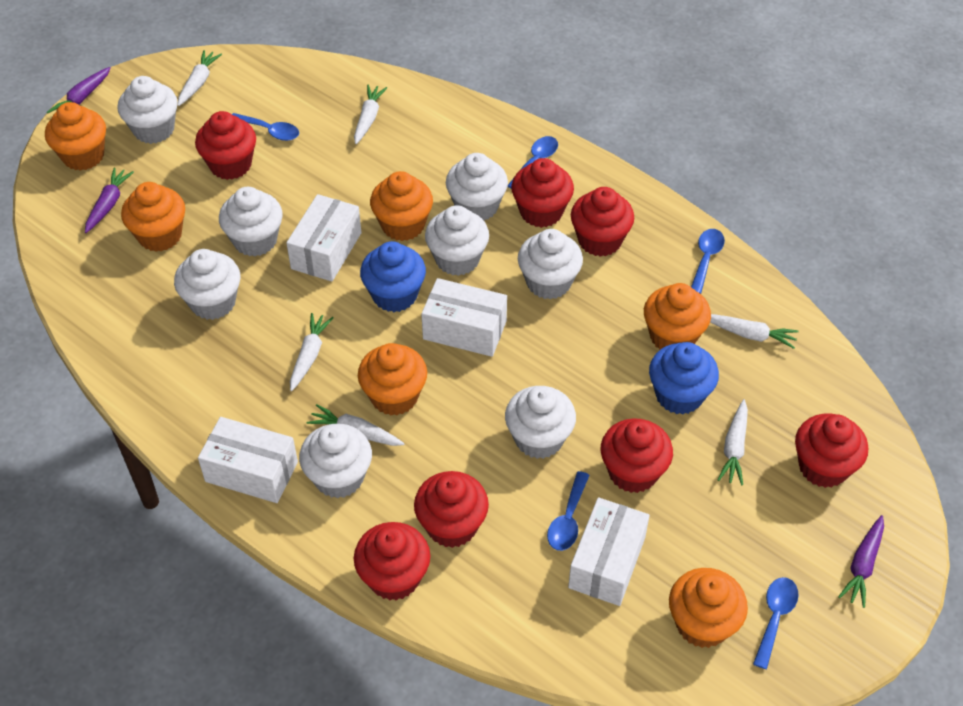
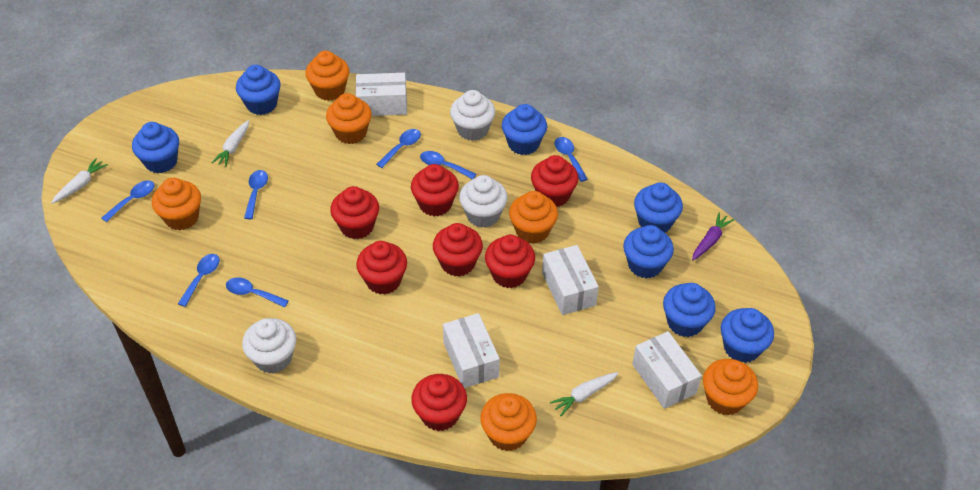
blue cupcake: [360,241,426,312] [649,342,719,415] = 2 -> [132,122,179,174] [236,65,281,115] [502,104,547,155] [623,225,674,279] [634,182,683,232] [663,283,716,337] [721,308,774,363] = 7
blue spoon: [232,113,299,141] [508,136,558,189] [547,471,590,551] [691,229,725,294] [753,577,799,669] = 5 -> [102,180,155,222] [178,254,220,307] [226,277,289,307] [244,170,268,219] [376,129,421,168] [420,151,476,179] [554,137,588,182] = 7
purple carrot: [47,67,111,113] [85,168,134,233] [838,515,884,608] = 3 -> [692,212,734,260] = 1
white carrot: [177,50,222,106] [290,313,333,391] [307,404,405,446] [354,85,387,144] [710,314,799,349] [717,399,748,485] = 6 -> [51,158,108,204] [211,120,249,167] [550,372,618,416] = 3
white cupcake: [117,76,178,144] [174,249,240,320] [219,187,283,256] [299,424,372,499] [425,205,489,276] [446,153,508,221] [505,386,576,459] [518,229,583,300] = 8 -> [242,318,296,374] [450,90,495,141] [459,175,508,228] = 3

